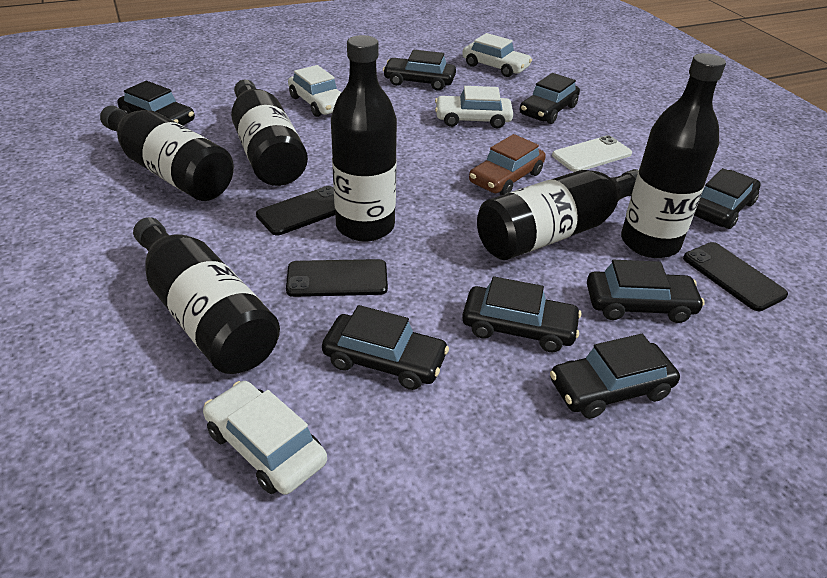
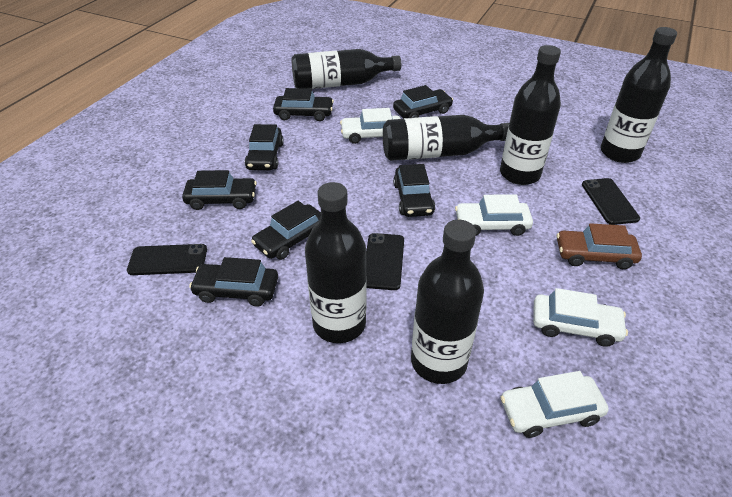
black car: [118,81,195,125] [322,305,449,390] [383,50,456,91] [462,276,581,352] [520,73,580,124] [550,334,680,419] [587,260,705,323] [694,168,761,229] = 8 -> [182,170,257,210] [189,257,278,307] [245,124,284,170] [251,201,321,260] [273,88,334,121] [393,85,453,118] [393,164,435,217] = 7
white phone: [552,135,632,172] = 1 -> none = 0

